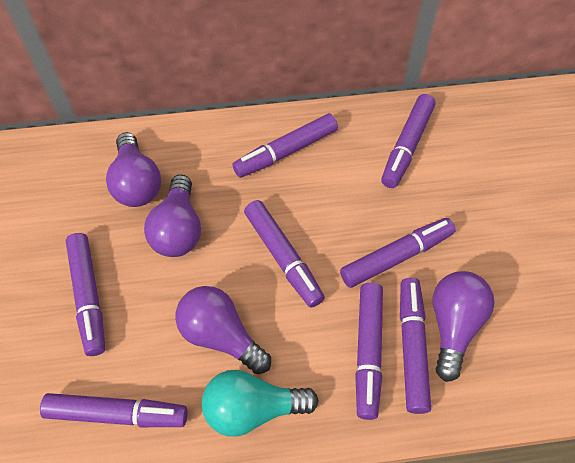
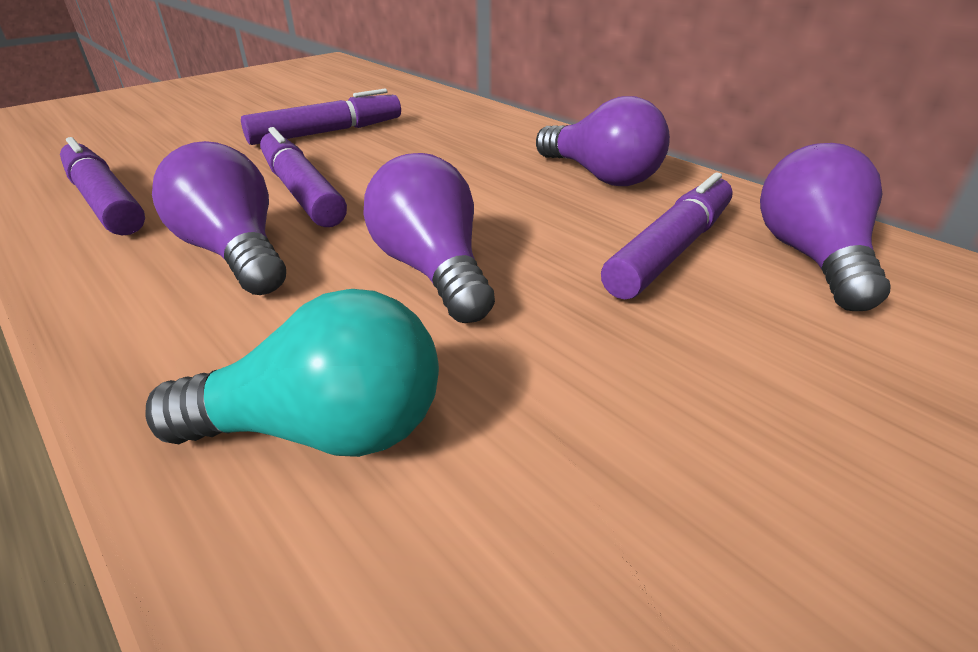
purple marker: [40,393,187,427] [65,233,105,356] [232,113,338,178] [244,200,325,308] [340,218,456,288] [355,283,383,420] [381,94,436,188] [400,278,431,414] = 8 -> [60,137,145,235] [241,89,401,145] [260,127,347,227] [601,172,733,299] = 4

